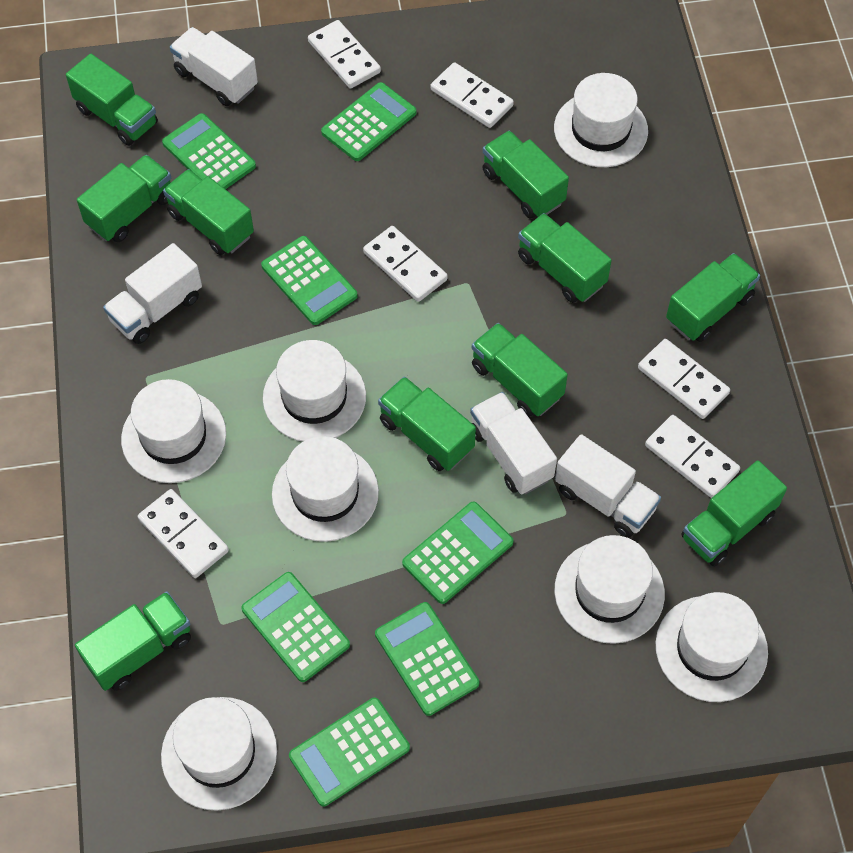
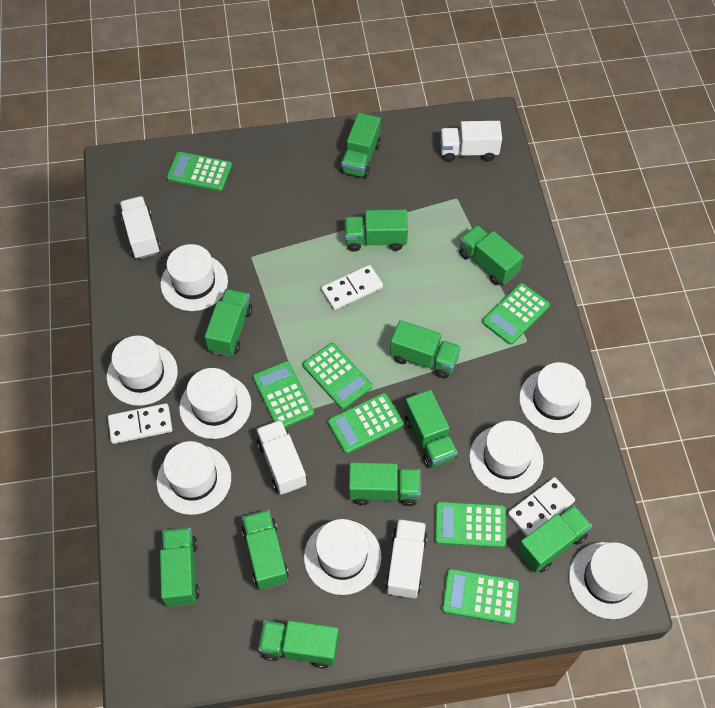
green truck: [66,54,158,146] [75,591,191,691] [77,155,171,242] [163,169,254,255] [378,377,476,471] [472,323,568,417] [482,131,569,219] [518,213,612,303] [666,253,760,342] [681,460,787,567] = 10 -> [160,527,200,607] [205,289,252,356] [242,510,289,590] [258,620,339,669] [340,113,381,178] [345,209,408,252] [349,462,421,506] [390,320,461,379] [405,390,458,468] [459,225,524,285] [517,505,592,573] = 11
white domino: [138,489,229,578] [308,20,381,89] [363,226,448,302] [431,62,514,128] [638,339,730,419] [645,415,740,498] = 6 -> [108,403,173,444] [321,265,383,310] [508,477,575,536] = 3
white hat: [121,379,226,483] [161,697,277,811] [263,340,366,441] [272,436,379,542] [554,73,648,167] [555,535,665,644] [656,592,768,702] = 7 -> [107,336,178,406] [157,441,231,515] [160,244,228,311] [179,368,251,439] [304,519,381,595] [469,421,544,493] [519,362,591,433] [569,542,648,619] = 8

